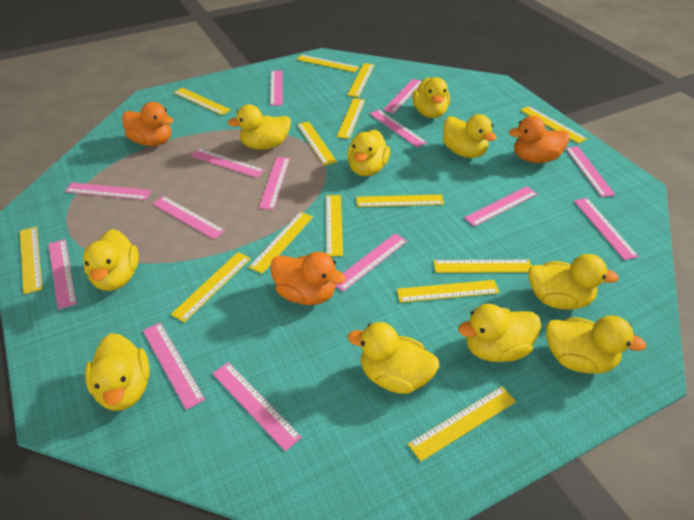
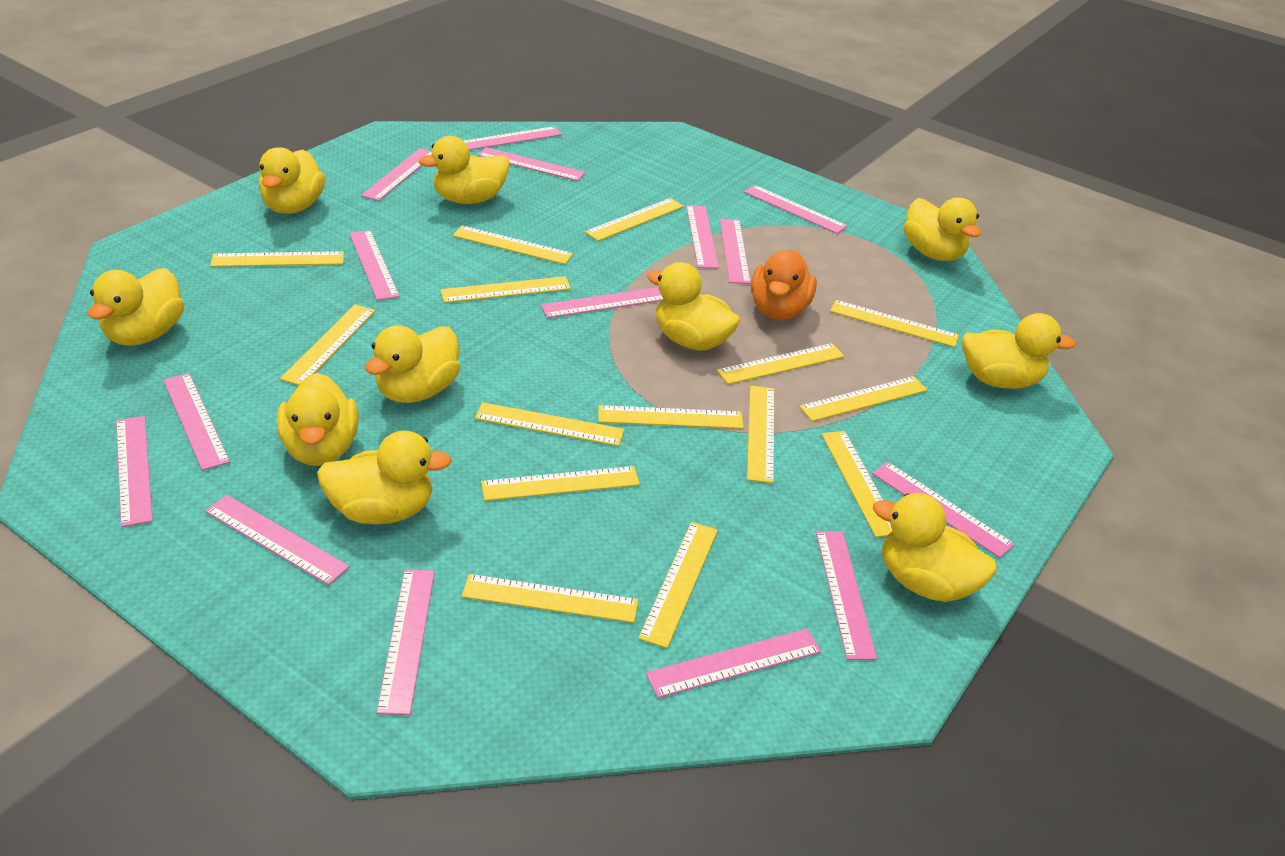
orange duck: [122,102,173,146] [270,252,346,305] [509,116,570,163] = 3 -> [751,250,817,320] = 1
pink ruler: [48,239,77,310] [65,182,151,200] [143,322,205,410] [152,196,225,239] [191,149,265,178] [212,362,302,451] [259,157,290,210] [270,70,283,106] [335,233,407,292] [370,109,427,147] [383,79,422,113] [464,186,537,227] [565,146,615,197] [574,198,639,260] = 14 -> [116,416,153,527] [163,373,230,470] [205,495,350,585] [349,230,400,301] [361,148,432,201] [376,569,435,715] [464,126,562,150] [478,147,585,181] [541,287,664,318] [646,629,821,698] [686,205,719,269] [720,218,751,284] [744,185,848,234] [816,531,877,660] [872,462,1015,558] = 15
yellow ruler: [20,227,42,294] [171,252,251,322] [173,88,231,115] [249,212,313,274] [297,55,359,72] [297,121,337,165] [326,195,343,256] [337,98,365,139] [347,63,375,97] [356,195,444,207] [397,280,499,303] [408,387,516,462] [434,260,531,273] [520,106,587,144] = 14 -> [210,251,344,267] [280,304,375,385] [440,276,571,303] [453,226,573,264] [462,574,638,623] [475,402,624,446] [481,466,640,501] [585,198,684,241] [598,405,744,429] [638,522,718,648] [717,343,844,384] [747,386,774,483] [799,376,927,422] [821,431,892,537] [830,300,959,347] = 15

